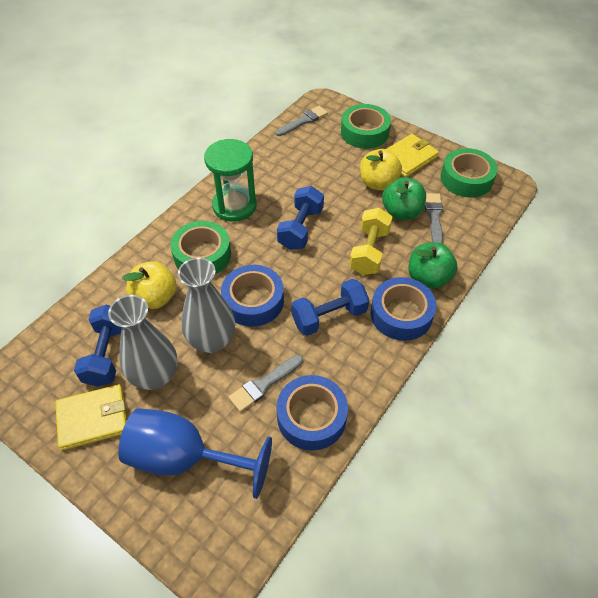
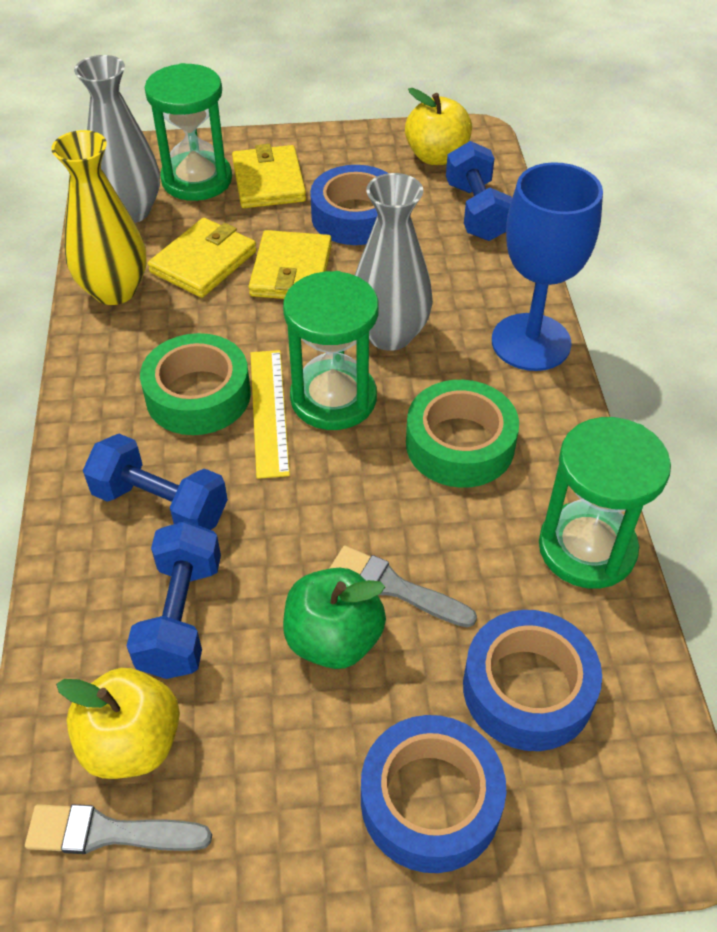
green apple: [382,177,426,220] [409,242,457,289] = 2 -> [283,568,386,669] = 1
green hourglass: [204,139,257,222] = 1 -> [145,63,232,201] [283,271,379,430] [539,417,671,589] = 3
green tape: [170,221,231,274] [341,104,391,149] [441,148,498,198] = 3 -> [140,333,251,435] [406,380,519,488] = 2
grey brush: [229,355,303,412] [276,106,328,136] [425,193,443,243] = 3 -> [25,804,212,854] [329,545,477,627] = 2
yellow dumbbell: [349,208,392,275] = 1 -> none = 0
yellow ruler: none = 0 -> [251,350,290,479] = 1
yellow vase: none = 0 -> [51,130,147,305] = 1
yellow wallet: [55,384,127,451] [387,134,439,177] = 2 -> [148,218,256,298] [232,144,306,208] [249,230,332,299] = 3

